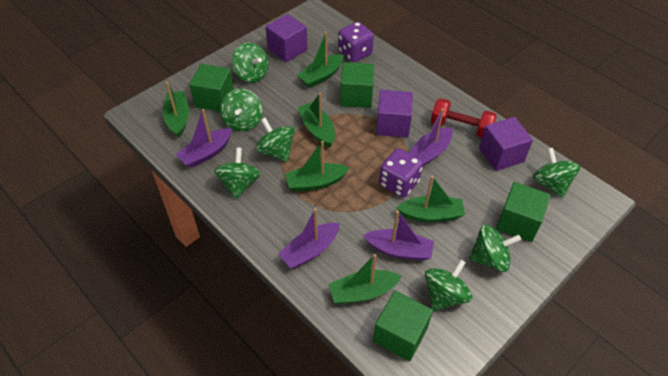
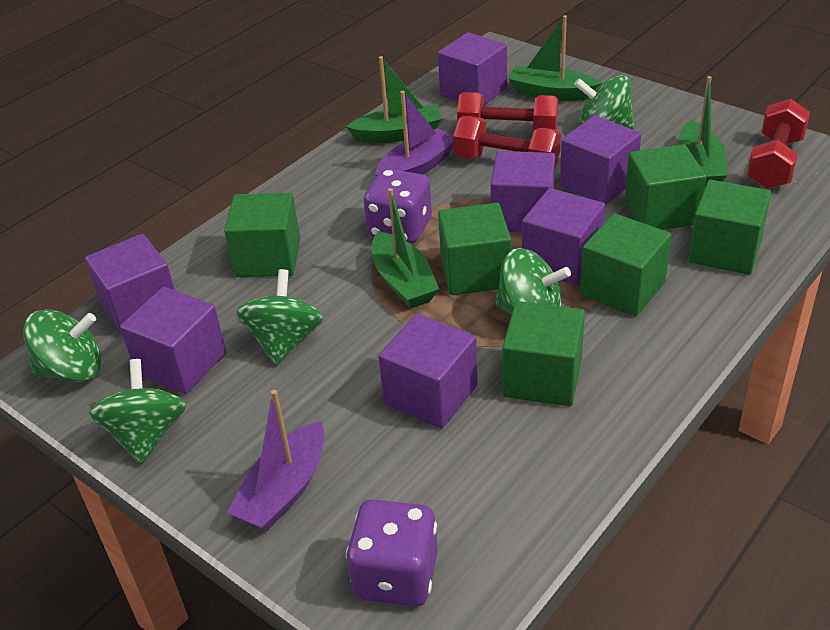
green boat: [163,82,189,137] [285,141,349,192] [297,32,344,88] [298,93,335,147] [328,254,402,304] [396,176,465,222] = 6 -> [346,56,442,143] [372,188,439,308] [509,15,602,101] [678,76,728,187] = 4
green cube: [189,64,234,112] [340,62,374,108] [373,291,433,361] [496,182,551,242] = 4 -> [224,193,300,277] [438,203,511,295] [502,301,585,406] [580,214,671,317] [625,144,706,230] [688,179,771,275] = 6
green spinning top: [214,147,261,199] [220,89,263,131] [232,42,268,83] [256,118,295,162] [425,259,472,311] [469,225,521,272] [533,148,581,198] = 7 -> [23,309,101,382] [89,359,186,464] [237,269,323,365] [495,248,571,314] [574,75,634,129] = 5
purple boat: [176,109,232,168] [278,208,340,269] [363,210,434,261] [409,108,453,166] = 4 -> [227,390,324,531] [375,91,453,176] = 2
purple cube: [266,14,307,62] [376,90,413,138] [479,117,533,171] = 3 -> [85,234,175,334] [120,287,226,394] [378,314,478,429] [438,32,507,105] [491,151,555,233] [522,188,605,285] [560,115,641,205] = 7
red dumbbell: [431,98,497,138] = 1 -> [453,116,561,167] [457,92,558,132] [747,99,810,189] = 3

